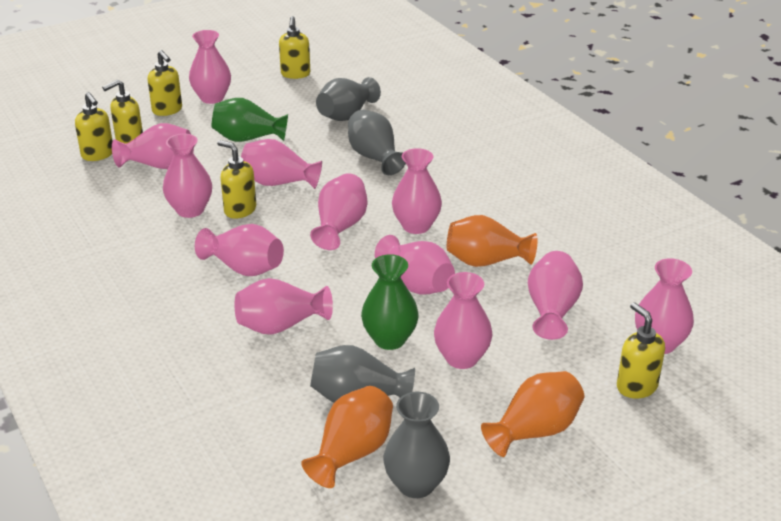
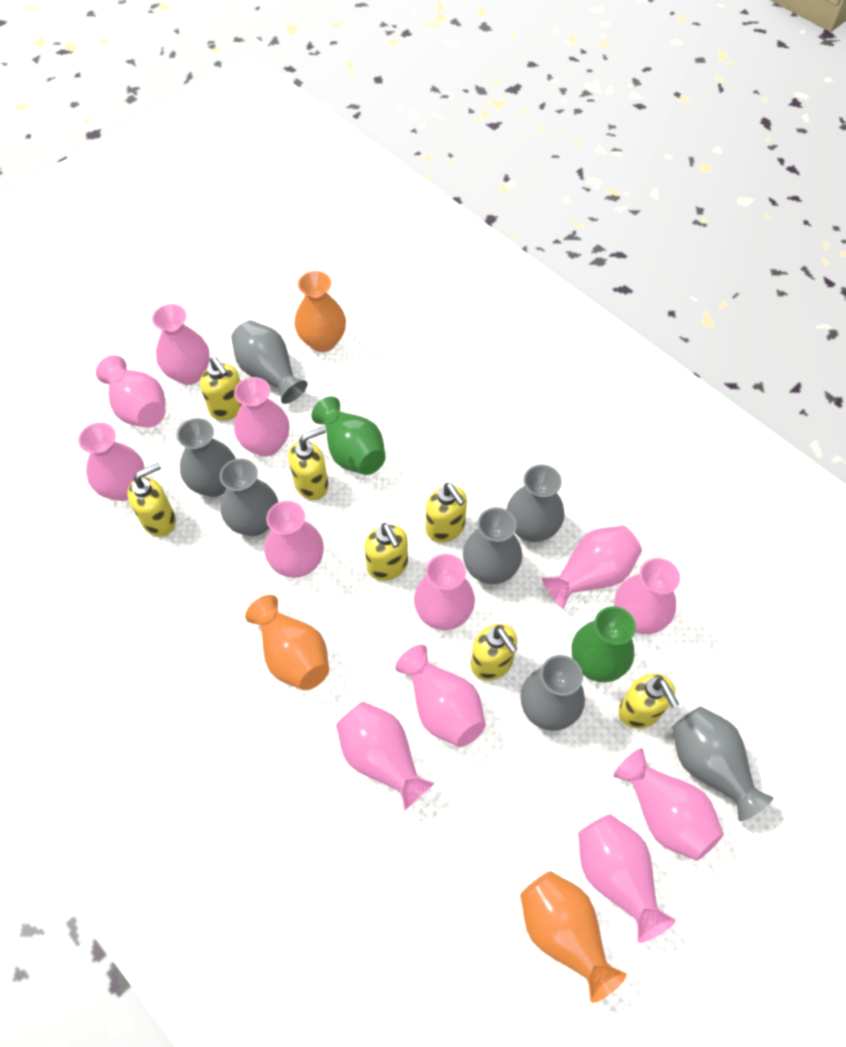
grey vase: [310,345,415,403] [316,77,381,121] [348,110,406,175] [383,392,450,498] = 4 -> [177,418,236,497] [220,458,278,536] [231,321,308,404] [463,507,522,584] [507,464,565,542] [520,655,585,731] [672,707,773,821] = 7
yellow soap dispenser: [75,92,113,161] [102,80,143,144] [148,50,182,116] [217,140,256,219] [279,16,310,79] [617,302,665,398] = 6 -> [127,463,176,537] [200,357,242,421] [288,427,329,500] [364,523,408,581] [426,483,467,542] [471,624,517,680] [618,674,679,729] = 7

